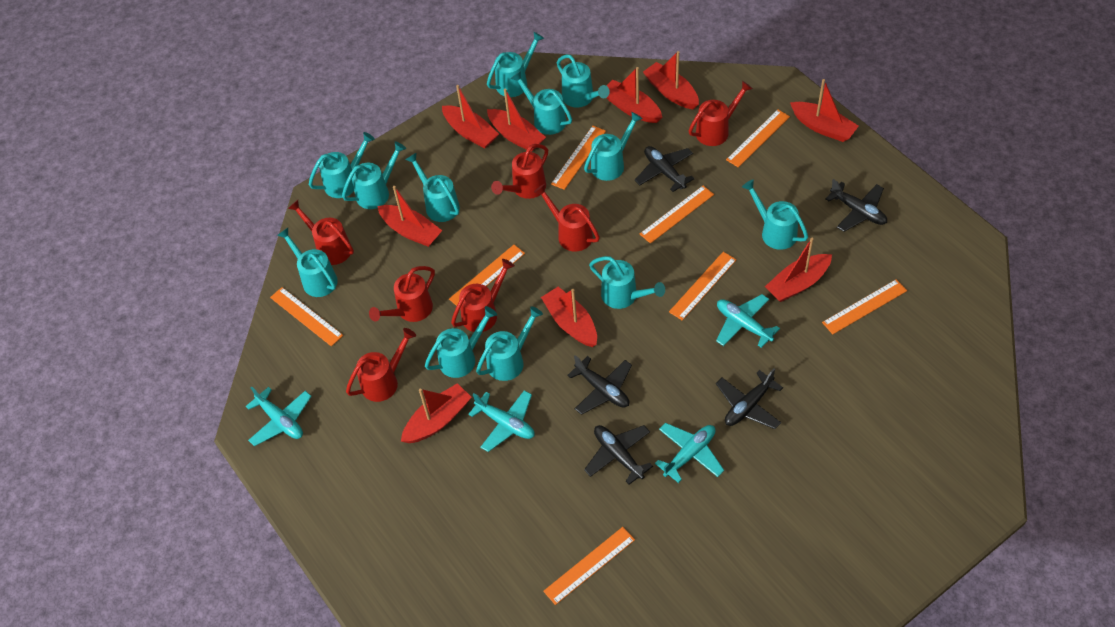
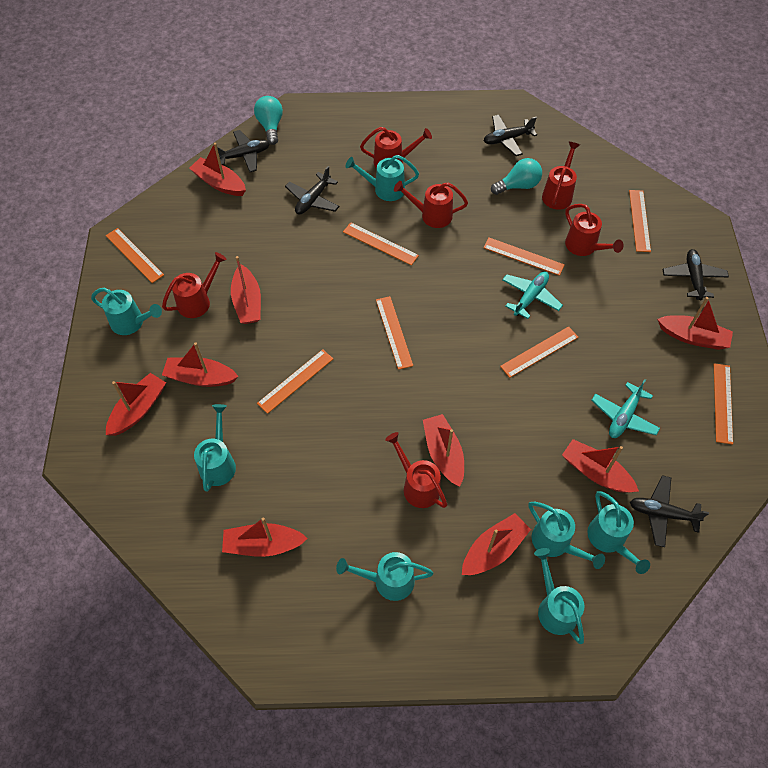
red watering can: [288,200,354,265] [346,328,416,402] [369,266,435,322] [451,259,515,332] [491,144,548,199] [534,184,600,252] [688,81,753,146] = 7 -> [162,252,227,318] [360,127,432,169] [385,432,447,508] [394,181,468,228] [542,142,580,210] [565,204,623,256] = 6
turquoise light bulb: none = 0 -> [254,96,283,145] [491,158,542,195] = 2
turquoise plane: [246,387,311,446] [468,390,534,452] [655,423,724,483] [716,294,780,348] = 4 -> [502,272,563,319] [591,379,660,438] = 2
turquoise watering can: [277,228,338,297] [309,132,375,198] [342,141,406,209] [405,152,460,222] [425,306,497,378] [476,306,543,381] [487,32,544,97] [511,71,572,135] [557,54,610,108] [584,112,643,181] [589,256,665,309] [742,179,808,250] = 12 -> [91,288,162,335] [194,404,236,492] [336,552,433,601] [346,155,419,201] [529,502,605,569] [534,548,584,644] [587,491,650,574] = 7

